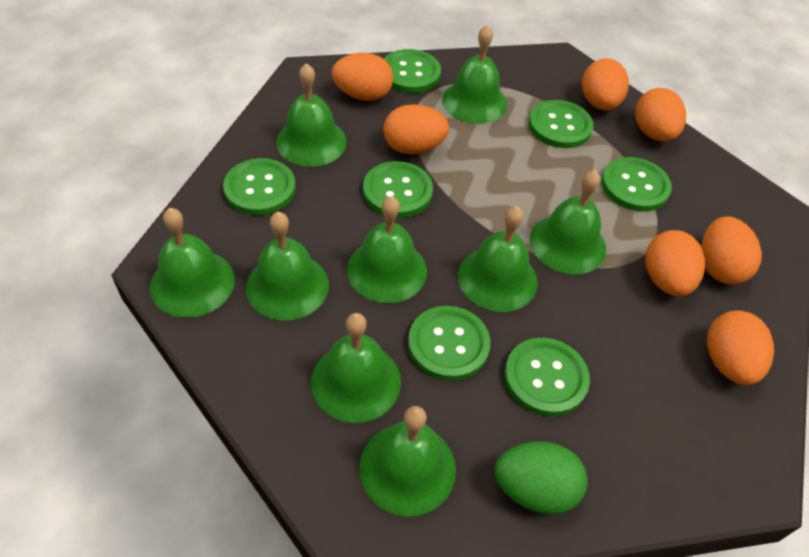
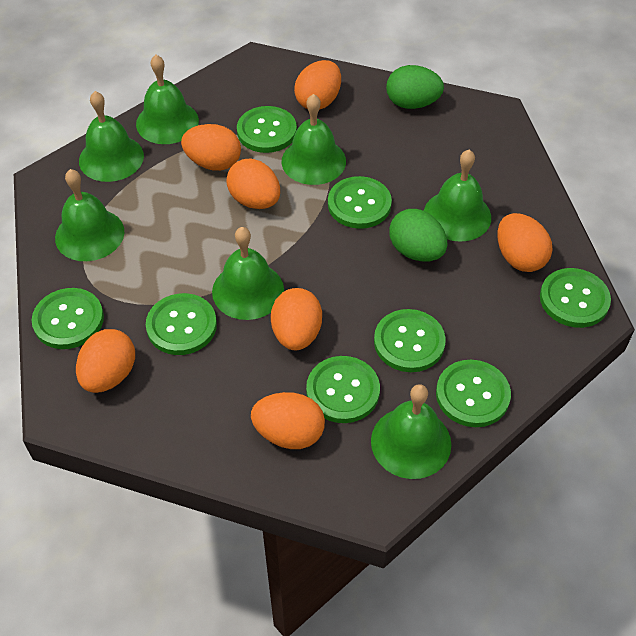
green bell: [150,208,235,318] [246,212,329,321] [276,63,347,167] [311,313,401,423] [347,196,427,303] [359,406,456,517] [442,25,507,124] [458,206,538,312] [530,170,606,274] = 9 -> [55,169,124,261] [79,91,144,182] [136,55,199,144] [212,227,284,320] [281,94,346,185] [371,384,451,479] [424,150,491,242] = 7
green button: [223,158,296,215] [363,161,433,218] [384,49,441,93] [408,306,490,381] [504,338,590,416] [529,100,593,148] [601,157,672,212] = 7 -> [32,288,104,349] [146,293,217,355] [237,106,297,153] [306,356,380,423] [328,176,392,229] [374,309,446,372] [436,360,511,427] [540,268,611,328] = 8
green egg: [495,442,588,514] = 1 -> [386,65,444,109] [389,209,448,261] = 2

